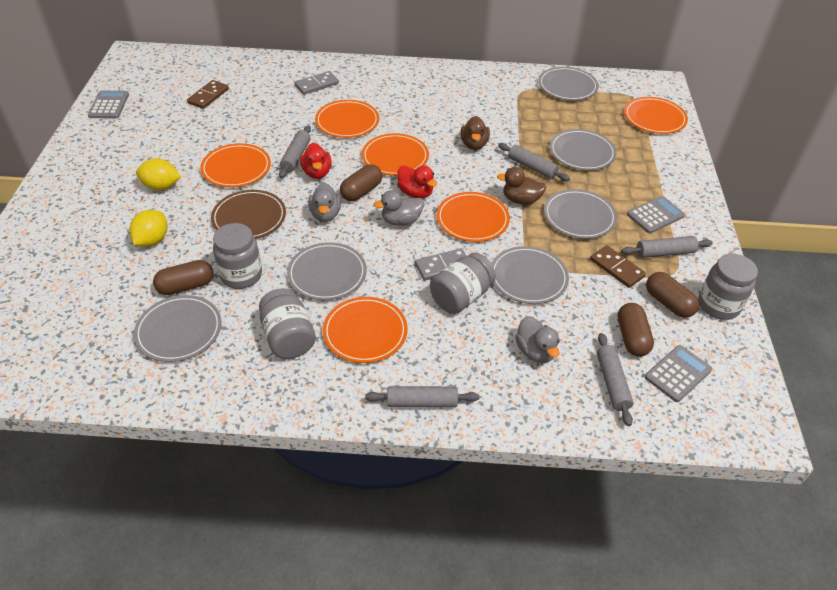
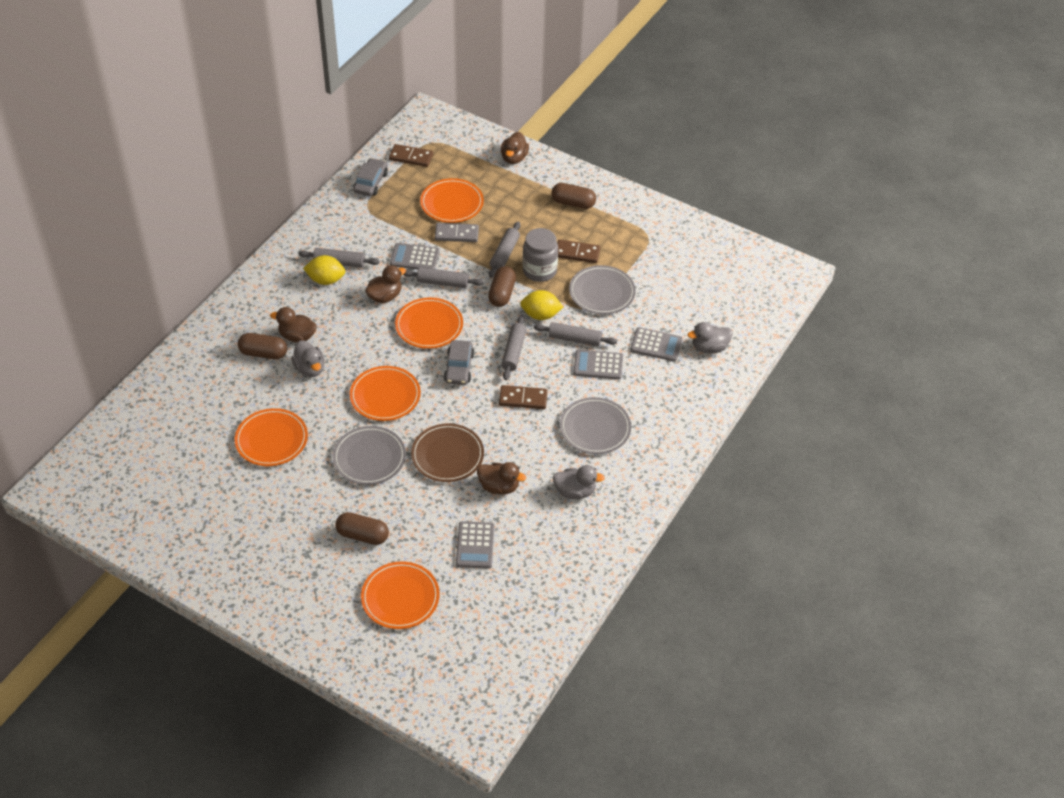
brown domino: [187,80,229,109] [590,245,646,288] = 2 -> [389,144,433,167] [499,385,548,409] [557,240,600,263] = 3
brown duck: [460,116,490,150] [497,167,547,205] = 2 -> [270,307,317,343] [365,265,406,303] [477,462,526,494] [501,132,529,164] = 4
grey calculator: [88,91,129,119] [627,196,685,233] [645,345,712,402] = 3 -> [390,243,439,270] [456,521,494,569] [574,349,623,380] [630,327,683,361] = 4
grey car: none = 0 -> [353,158,388,196] [444,340,474,385] = 2
grey domino: [294,71,339,95] [415,248,466,281] = 2 -> [435,223,479,242] = 1
grey jar: [213,223,262,289] [259,288,316,359] [430,252,496,314] [698,254,758,320] = 4 -> [522,228,558,282] = 1
grey plate: [134,295,222,362] [287,242,367,300] [492,246,569,304] [538,67,599,100] [544,189,617,239] [550,129,616,170] = 6 -> [332,426,406,485] [560,397,631,454] [569,265,636,314] = 3
orange plate: [200,143,271,187] [315,100,379,138] [323,297,408,363] [362,133,429,176] [437,192,510,242] [624,97,688,134] = 6 -> [235,408,308,466] [350,366,421,421] [361,561,440,629] [395,297,463,349] [420,178,484,223] = 5
red duck: [300,143,332,179] [397,166,437,198] = 2 -> none = 0

